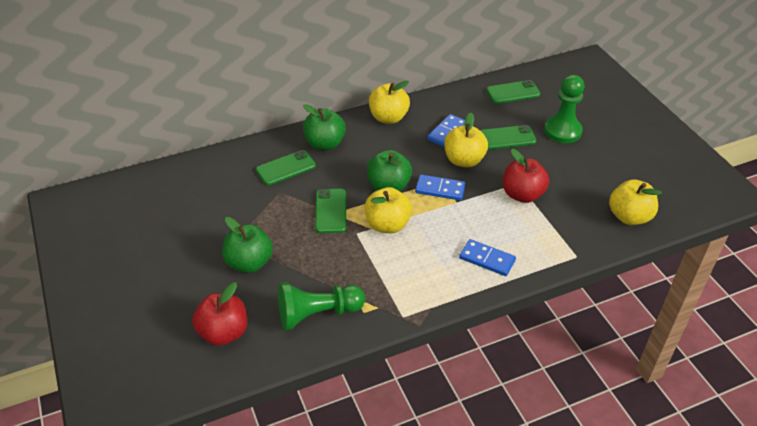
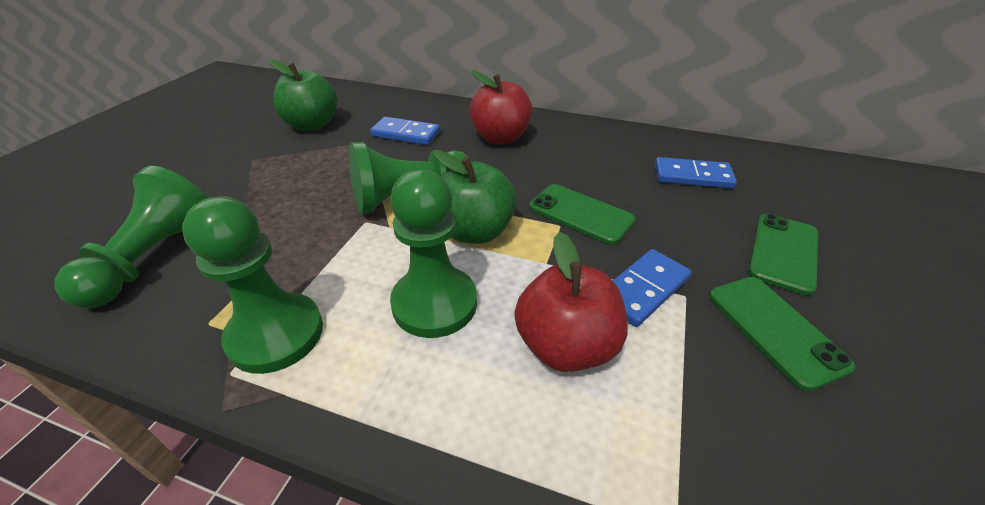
green apple: [222,217,273,273] [303,104,346,150] [367,150,412,191] = 3 -> [269,60,338,131] [433,150,517,244] = 2
green pawn: [278,282,365,331] [544,75,585,143] = 2 -> [55,166,208,308] [182,196,323,374] [349,142,471,214] [390,169,477,338] = 4
green phone: [256,150,316,185] [315,189,346,233] [480,125,537,149] [486,80,541,104] = 4 -> [529,184,636,245] [709,277,855,391] [748,214,818,295] = 3
yellow apple: [365,187,412,233] [369,81,410,124] [444,113,488,167] [609,179,662,225] = 4 -> none = 0

